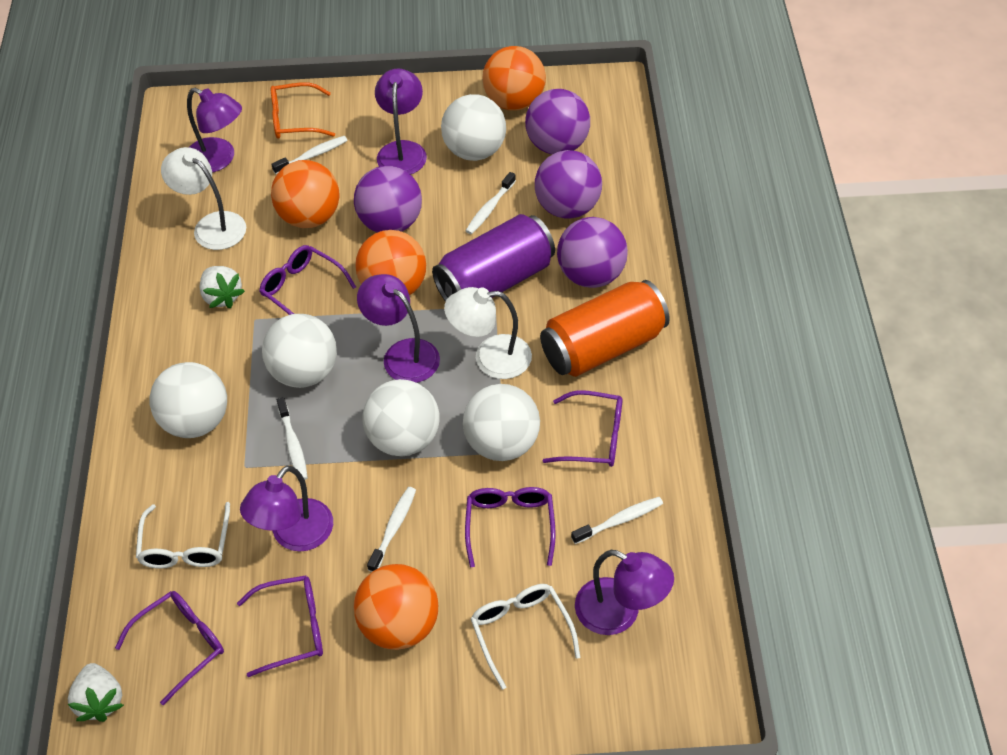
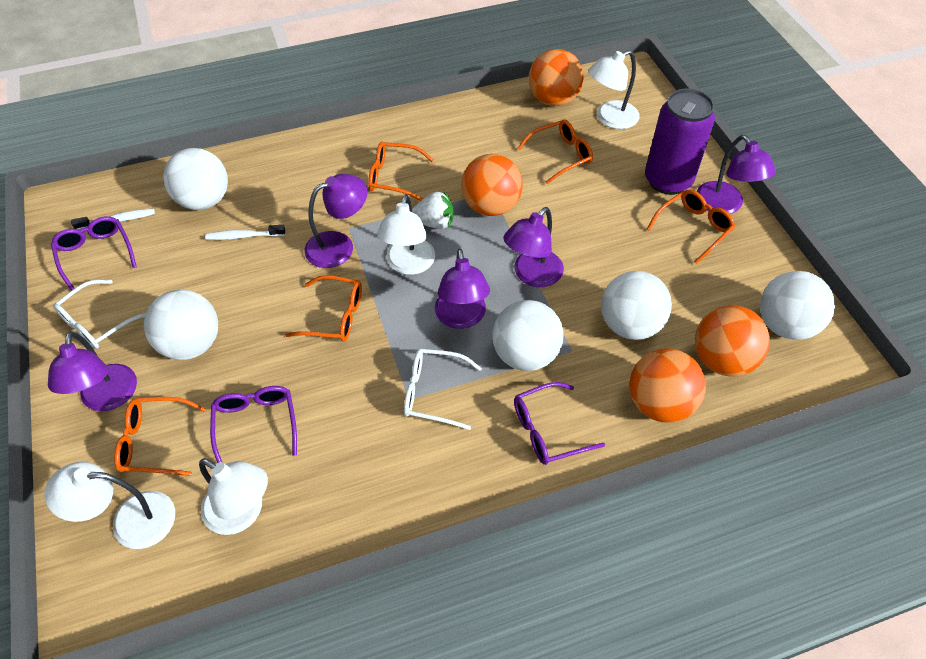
orange can: [540,280,670,377] = 1 -> none = 0
orange glasses: [271,82,335,139] = 1 -> [114,397,206,476] [286,275,362,342] [368,142,434,201] [517,119,593,184] [647,189,735,264] = 5
purple ball: [354,166,422,233] [525,89,590,155] [535,150,602,219] [557,217,628,288] = 4 -> none = 0
purple glasses: [115,591,224,705] [237,575,323,677] [259,245,356,315] [465,487,556,567] [543,390,623,467] = 5 -> [51,216,137,291] [210,386,297,463] [514,382,605,465] = 3
white lamp: [161,147,246,250] [444,287,532,379] = 2 -> [44,462,175,549] [199,458,268,535] [377,194,435,275] [588,50,640,129] = 4
white strawberry: [68,663,124,722] [199,266,245,309] = 2 -> [412,190,454,229] = 1
white toothbrush: [271,136,348,174] [277,397,308,480] [367,487,416,572] [466,172,516,234] [571,497,663,544] = 5 -> [71,208,155,230] [205,225,285,240] = 2

